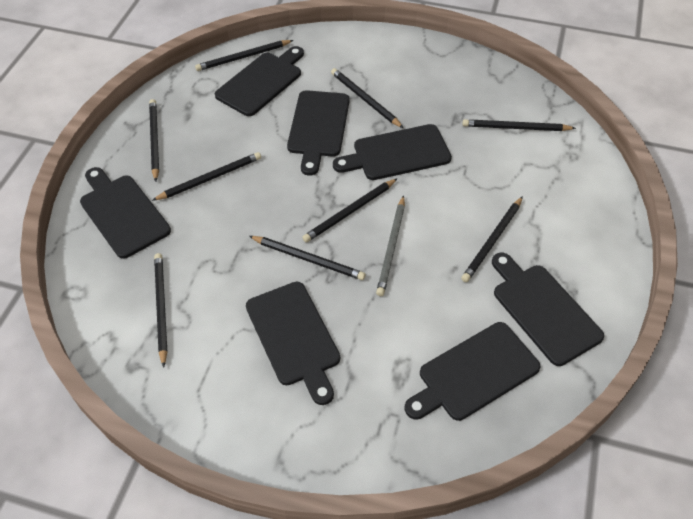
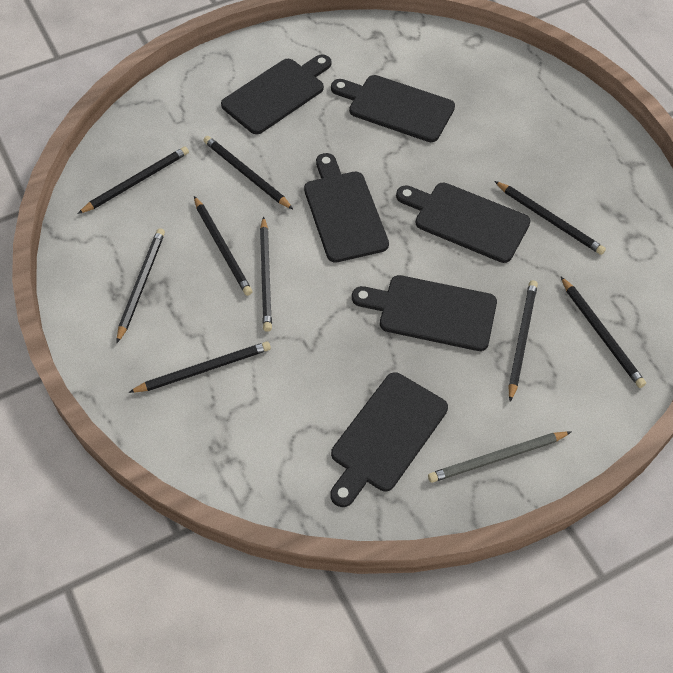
black cutting board: [80,167,171,259] [215,46,304,116] [246,282,340,405] [287,90,350,176] [333,124,452,180] [405,322,541,421] [492,252,604,366] = 7 -> [221,54,332,134] [304,153,389,263] [330,372,448,507] [331,75,455,142] [352,275,497,351] [396,183,530,263] = 6

